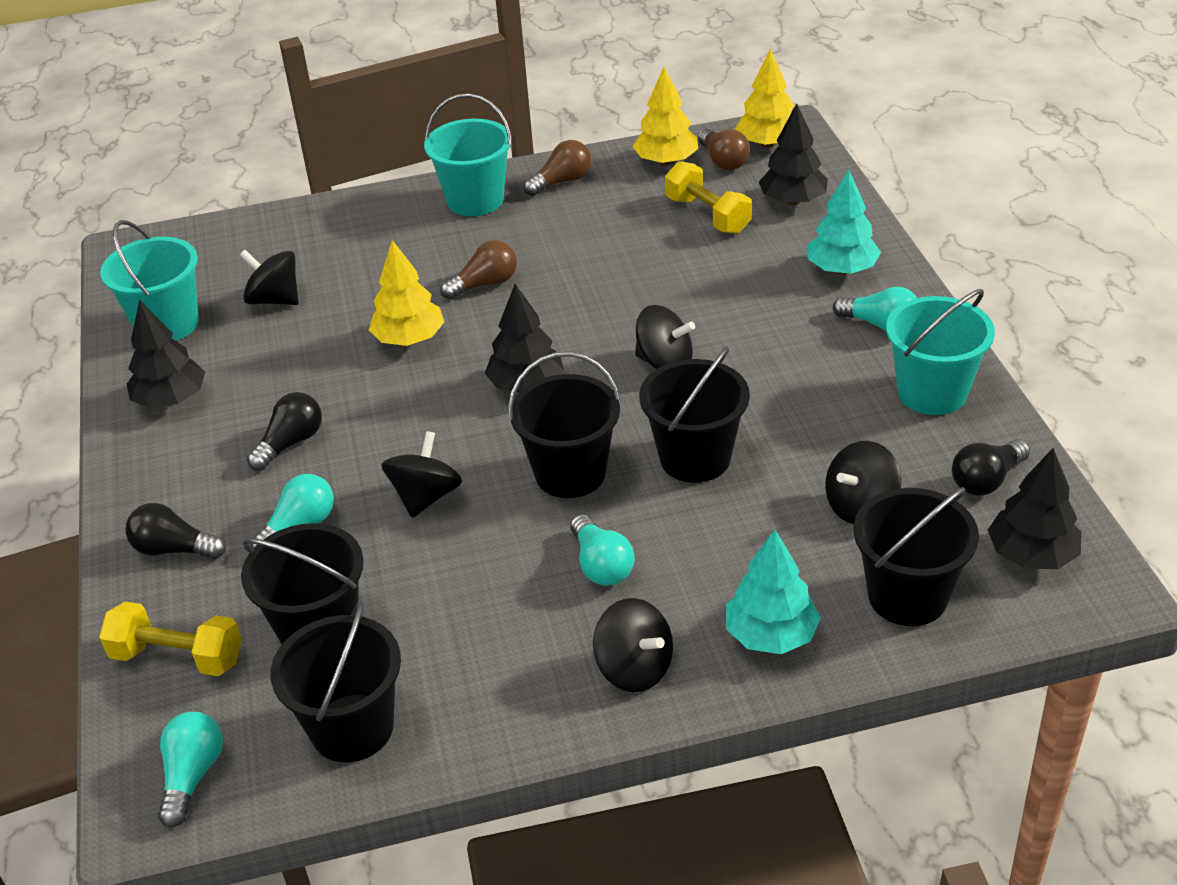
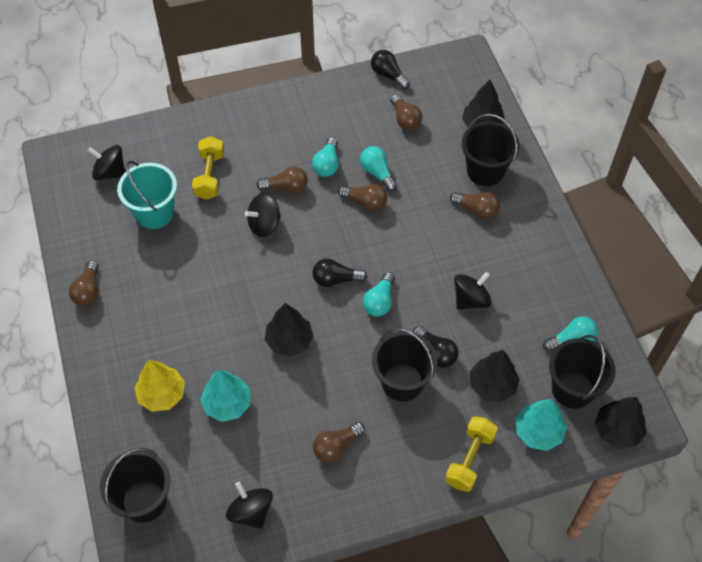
black bucket: [241,523,364,644] [270,601,401,762] [508,352,621,498] [639,347,750,483] [854,487,979,626] = 5 -> [100,448,170,523] [372,328,437,401] [462,114,520,186] [549,335,615,409] = 4
black spinning top: [240,250,299,305] [381,431,462,518] [593,598,673,692] [635,305,695,369] [825,441,901,524] = 5 -> [88,145,125,180] [226,482,273,529] [245,193,281,237] [454,272,492,310] = 4
brown light bulb: [440,240,517,300] [523,140,591,196] [698,129,750,170] = 3 -> [69,260,99,306] [256,167,308,194] [313,422,365,463] [338,184,387,212] [391,94,422,130] [450,192,500,220] = 6
turquoise bucket: [100,220,199,341] [424,93,512,216] [886,289,995,415] = 3 -> [117,161,177,229] = 1
yellow tree: [369,240,444,346] [633,67,698,165] [735,49,795,148] = 3 -> [134,360,185,412] = 1

